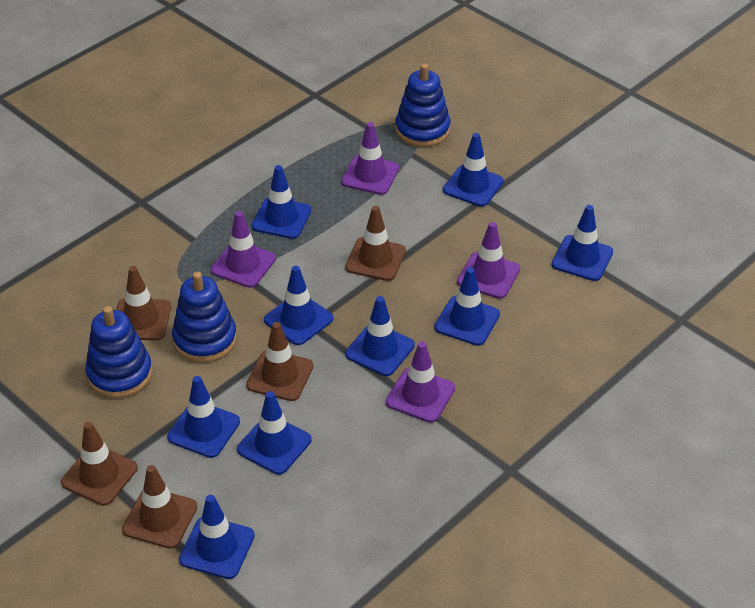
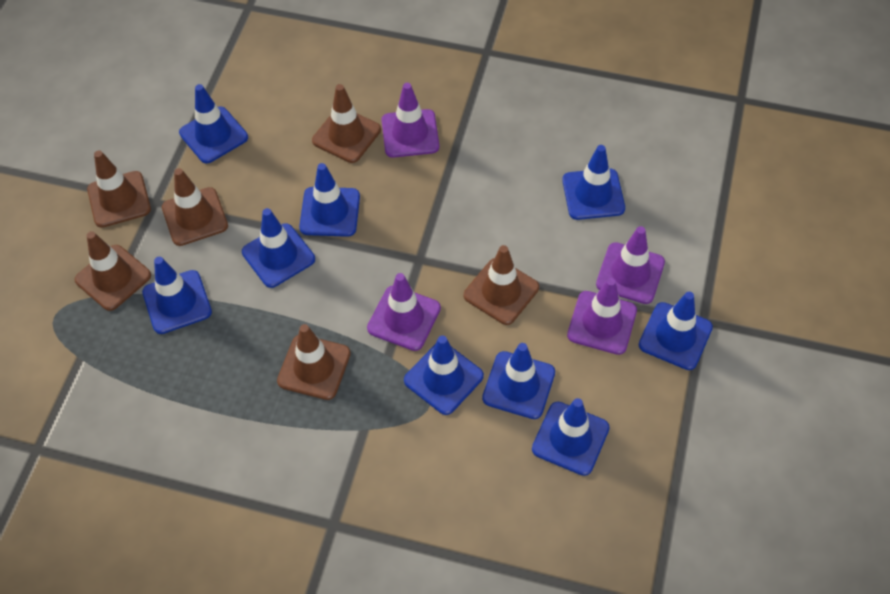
blue stacking toy: [85,306,152,398] [172,272,237,363] [395,63,450,147] = 3 -> none = 0
brown traffic cone: [61,422,138,506] [116,266,171,341] [122,465,197,549] [246,322,314,401] [345,206,406,281] = 5 -> [75,231,151,311] [87,150,151,228] [162,168,228,246] [277,324,351,400] [312,84,381,163] [464,245,539,325] = 6

